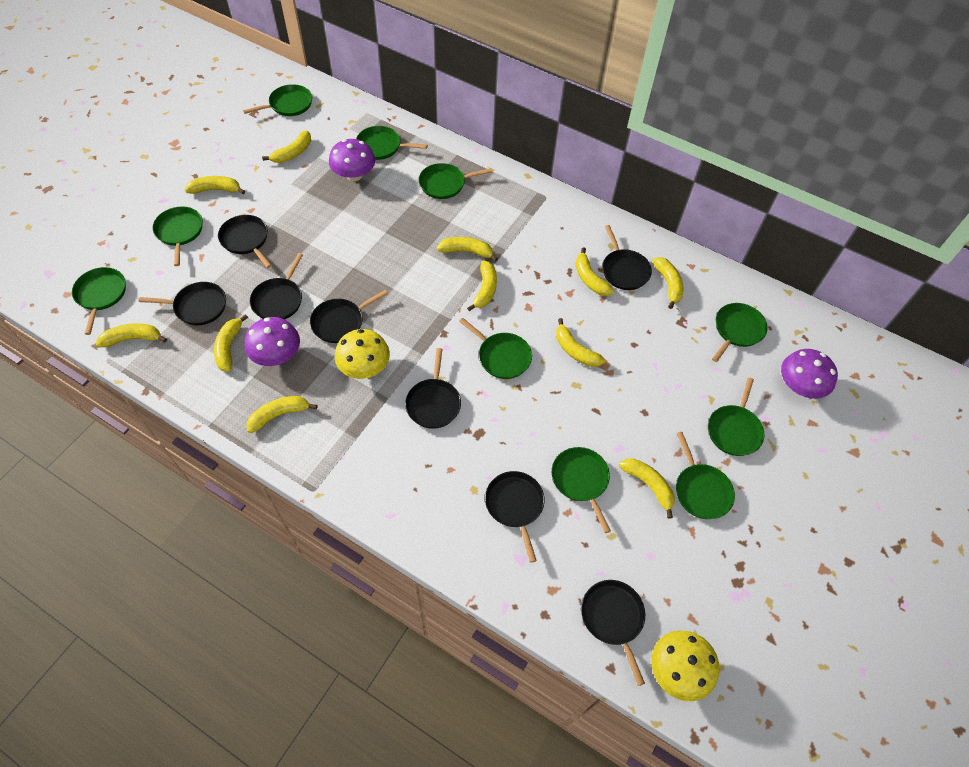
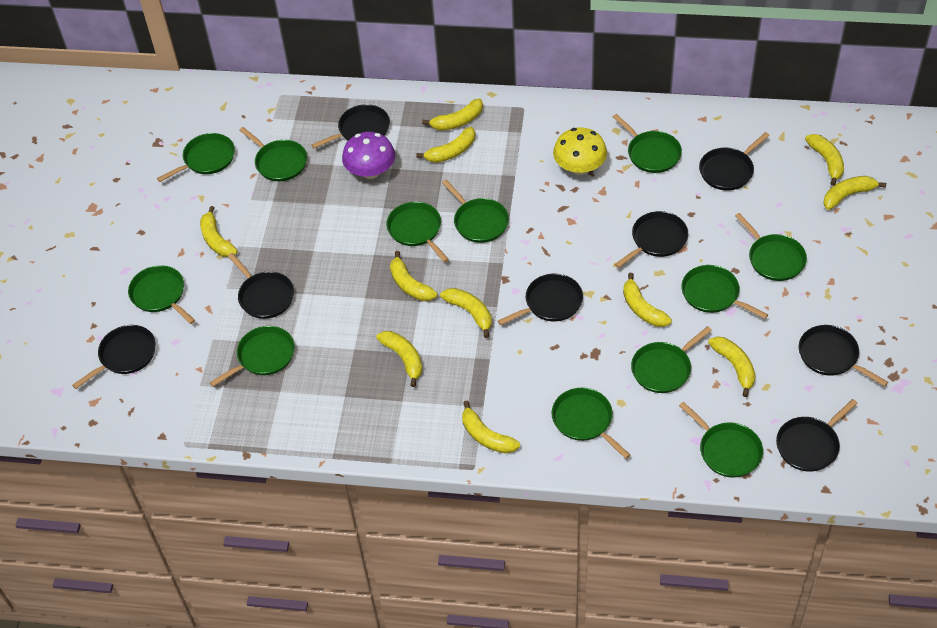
green pan: [72,267,126,335] [153,206,203,266] [243,84,312,116] [356,126,428,160] [419,163,493,199] [459,318,532,379] [552,447,611,533] [676,432,735,519] [708,377,764,456] [712,303,768,362] = 10 -> [128,265,195,324] [157,133,235,182] [210,326,295,387] [239,127,307,181] [386,202,449,262] [442,180,509,243] [552,388,630,459] [613,114,682,173] [631,326,712,393] [679,402,763,478] [681,265,768,319] [735,213,807,281] = 12
purple mushroom: [245,317,300,366] [329,139,375,181] [781,349,838,399] = 3 -> [342,132,395,179] = 1
yellow mushroom: [335,329,390,379] [651,630,720,701] = 2 -> [553,127,607,175] = 1

